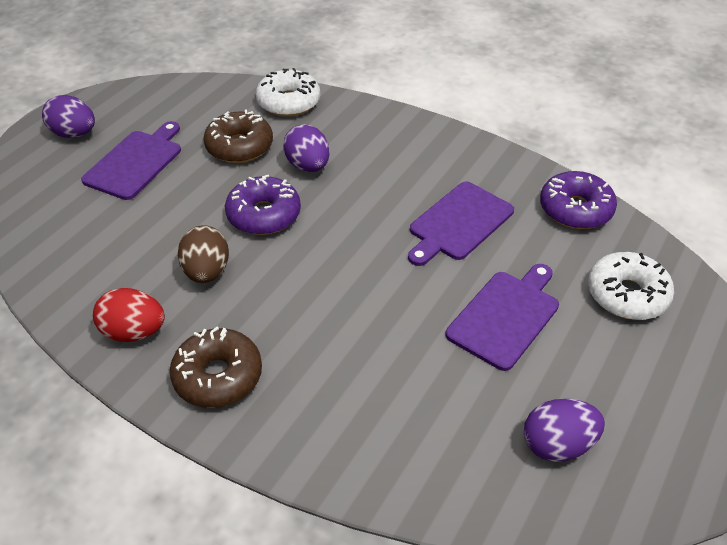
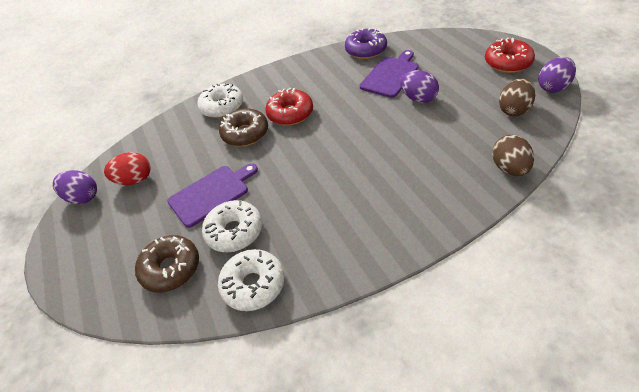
brown egg: [178,225,229,283] = 1 -> [492,135,534,176] [499,79,535,116] = 2
purple cutting board: [81,121,181,200] [408,182,514,266] [446,264,559,371] = 3 -> [167,163,258,228] [360,50,419,98] = 2
purple donut: [225,175,301,235] [540,171,617,229] = 2 -> [345,28,387,59] = 1
red donut: none = 0 -> [265,88,313,126] [485,38,535,73] = 2
white donut: [256,68,320,117] [588,252,674,320] = 2 -> [197,83,243,118] [202,200,262,252] [218,249,284,311] = 3

